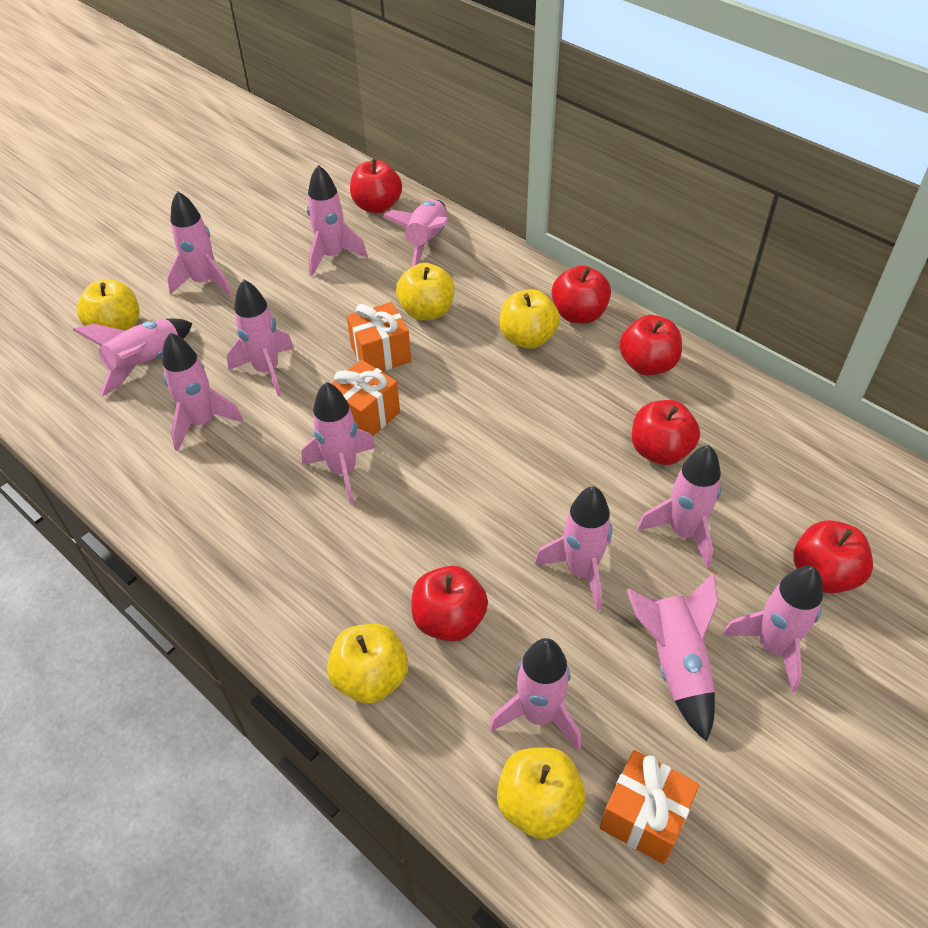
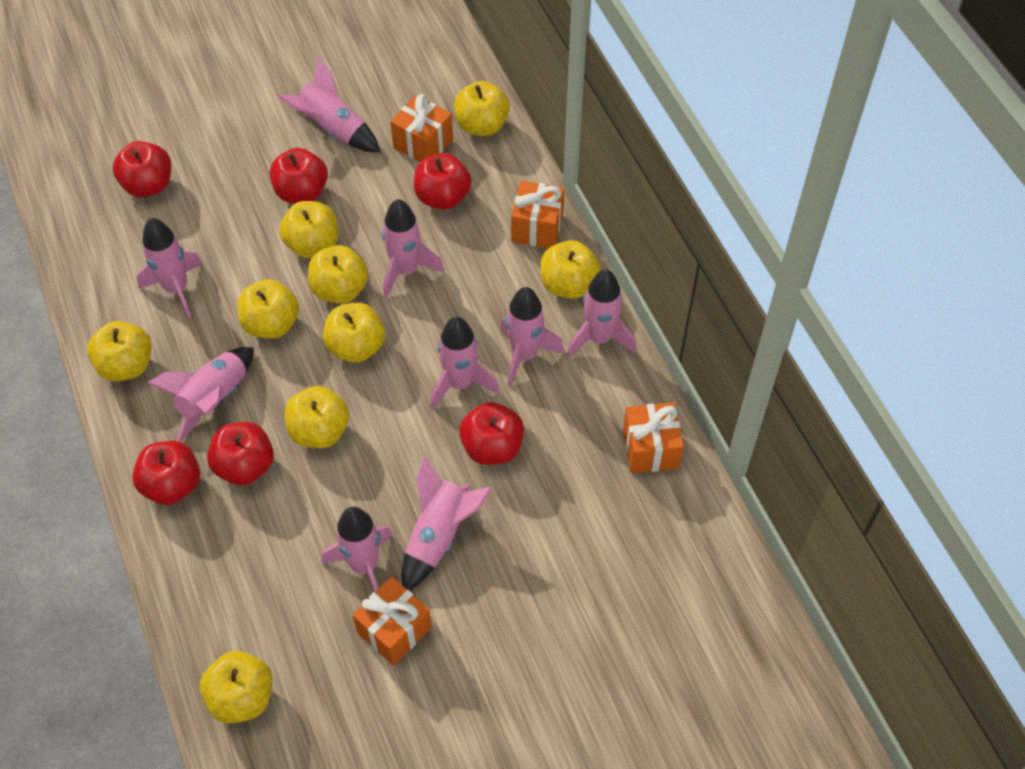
orange gift: [331,360,400,436] [347,302,411,371] [600,750,699,864] = 3 -> [352,576,432,666] [390,94,453,162] [511,181,564,248] [623,402,684,474] = 4
pink rocket: [73,319,192,396] [162,333,243,451] [167,191,232,296] [227,279,294,397] [301,382,376,504] [307,165,368,276] [383,200,448,267] [489,638,581,750] [534,486,612,611] [627,573,718,742] [638,445,721,568] [722,566,823,692] = 12 -> [136,218,203,318] [147,347,254,442] [277,57,380,152] [322,507,393,592] [382,199,444,299] [401,456,492,590] [430,317,499,409] [500,287,564,387] [567,269,636,358] = 9
yellow apple: [77,280,140,331] [327,624,408,704] [396,263,455,321] [497,747,586,839] [500,289,560,349] = 5 -> [87,321,152,382] [200,651,273,723] [237,279,299,339] [279,201,339,258] [285,386,349,448] [308,245,368,304] [323,303,385,363] [454,81,510,136] [540,240,600,299] = 9

